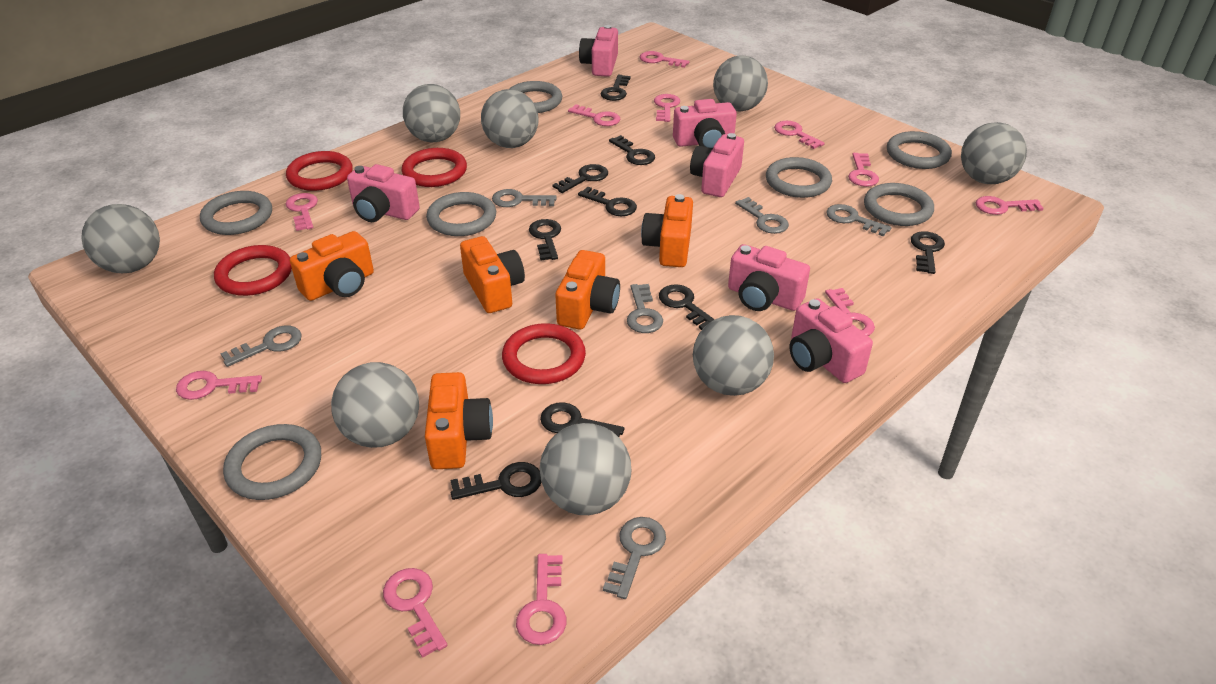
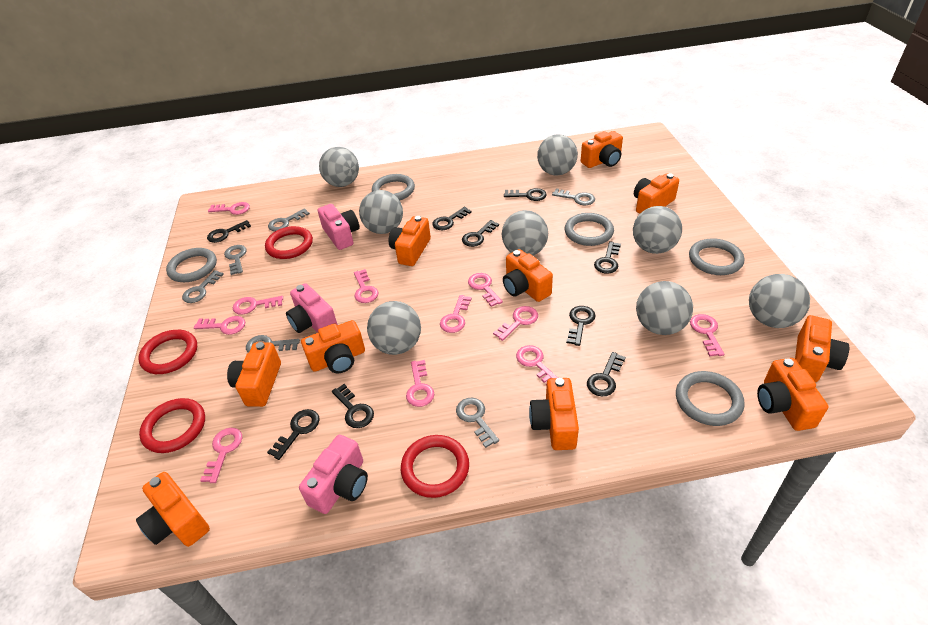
grey ring: [200,191,272,235] [223,424,321,500] [426,192,496,236] [510,81,562,113] [766,157,832,198] [864,183,934,226] [887,131,952,169] = 7 -> [166,248,217,282] [372,174,415,201] [565,213,614,246] [676,371,745,426] [689,238,744,275] = 5
orange camera: [290,231,374,301] [425,372,493,469] [460,236,525,313] [555,250,620,330] [641,194,693,267] = 5 -> [136,472,210,547] [227,342,281,407] [301,320,365,373] [389,216,431,266] [503,249,553,302] [529,378,579,450] [581,131,623,168] [634,173,679,214] [757,358,828,431] [795,315,849,382] = 10
pink camera: [347,164,420,222] [579,25,618,77] [673,99,737,148] [690,133,744,197] [728,244,810,311] [789,298,873,383] = 6 -> [286,283,338,333] [299,435,368,514] [318,204,359,250] = 3

